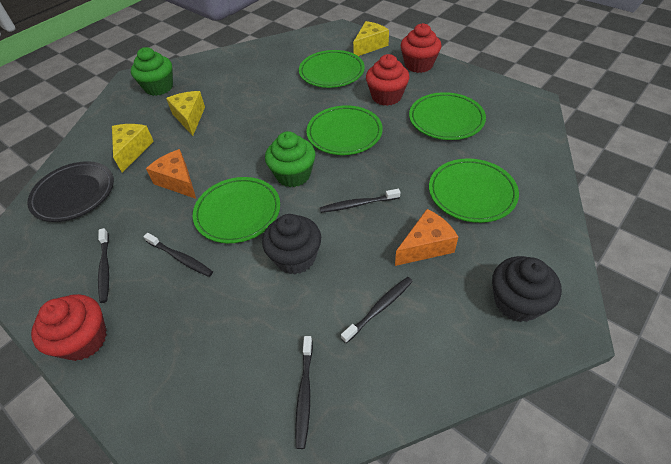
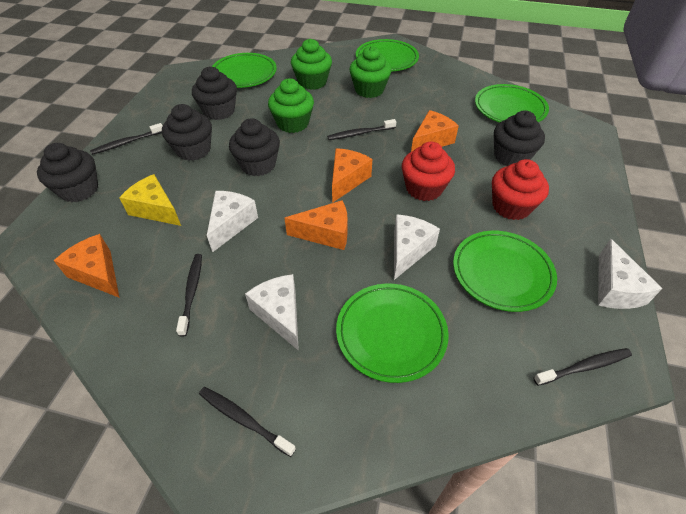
black cupcake: [262,214,321,274] [492,256,562,322] = 2 -> [37,143,98,202] [162,104,212,161] [192,67,237,120] [229,118,280,176] [494,110,545,166] = 5
black plate: [27,161,114,222] = 1 -> none = 0
green cupcake: [131,47,173,96] [265,131,316,187] = 2 -> [268,78,314,133] [291,39,332,90] [349,46,392,98] = 3
orange cheese: [146,149,196,199] [395,209,458,266] = 2 -> [54,234,119,297] [284,200,348,250] [332,148,372,203] [411,110,459,152] = 4
red cupcake: [31,294,107,361] [366,54,409,106] [401,23,442,73] = 3 -> [402,142,455,201] [492,159,549,220] = 2
white cheese: none = 0 -> [207,191,258,252] [245,274,299,351] [394,214,440,280] [598,239,663,309] = 4
yellow cheese: [112,124,154,173] [166,91,205,136] [353,21,389,56] = 3 -> [119,174,181,226] = 1

